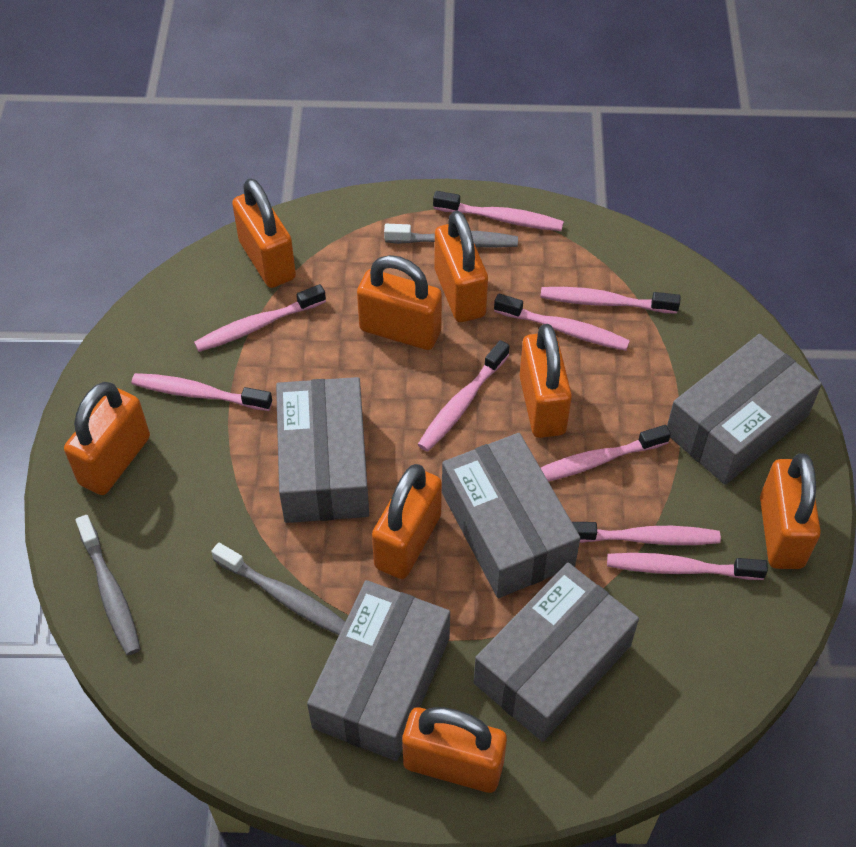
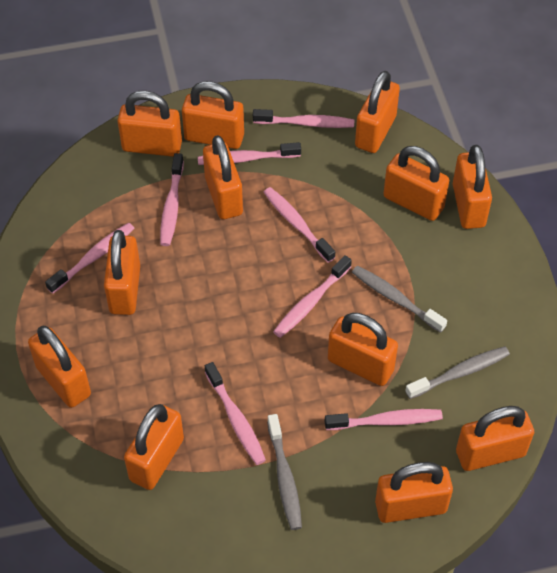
grey box: [276,377,369,523] [307,580,450,761] [442,433,580,598] [474,563,639,742] [667,334,822,485] = 5 -> none = 0
orange padlock: [64,382,150,495] [232,178,296,288] [357,255,442,350] [372,464,442,579] [402,707,507,793] [435,211,488,322] [519,324,572,438] [760,453,821,569] = 8 -> [28,326,91,408] [104,230,140,315] [117,91,182,157] [124,404,184,490] [182,81,244,149] [203,135,243,219] [328,313,398,386] [355,71,400,153] [375,462,453,523] [383,146,449,221] [453,145,492,229] [456,406,534,471] = 12
pink toothbrush: [131,373,272,411] [194,284,326,352] [417,340,509,452] [433,191,564,231] [494,294,630,351] [540,287,681,314] [541,425,671,482] [572,522,721,545] [607,553,768,580] = 9 -> [45,222,135,294] [160,153,184,246] [198,142,301,165] [205,362,266,465] [253,109,354,128] [264,187,335,263] [273,255,352,338] [325,409,443,430] = 8

